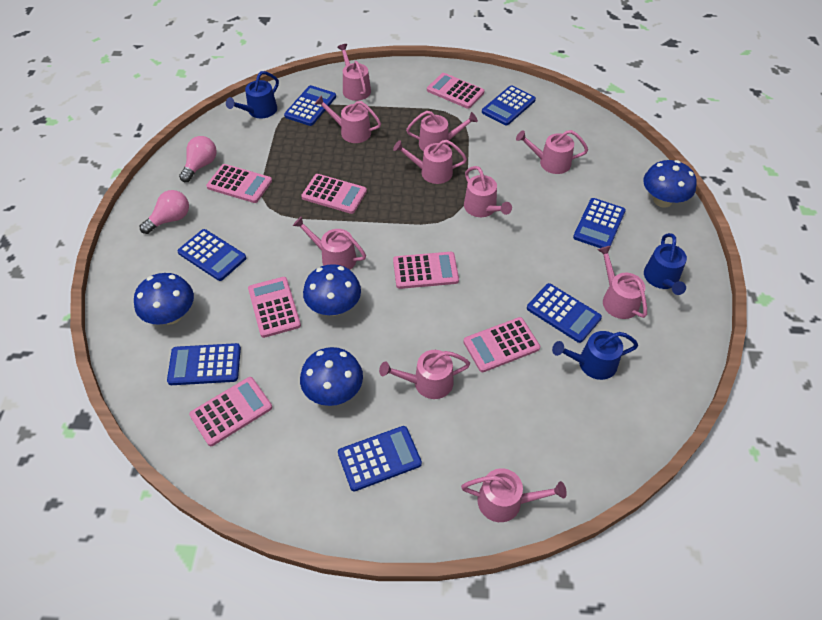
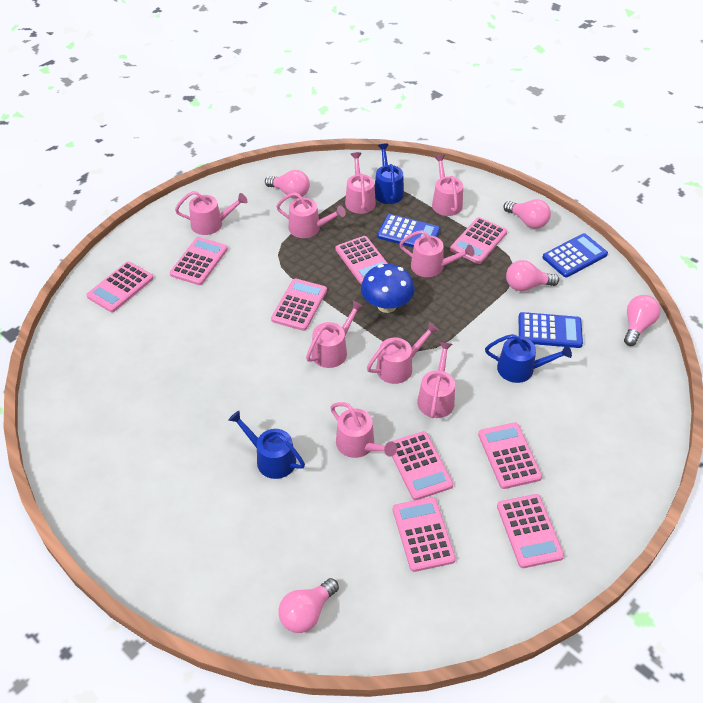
blue calculator: [167,343,241,385] [177,229,246,281] [284,85,336,126] [338,426,422,492] [482,85,536,126] [527,283,602,343] [573,198,626,248] = 7 -> [377,214,440,248] [519,312,583,348] [542,233,608,277] = 3
blue mushroom: [134,273,194,325] [300,347,363,406] [303,264,361,316] [643,160,697,208] = 4 -> [361,264,415,313] = 1
pink calculator: [189,377,272,446] [206,164,272,203] [248,277,301,338] [301,174,367,214] [393,252,459,289] [427,73,484,109] [463,317,540,372] = 7 -> [86,261,154,312] [170,237,228,285] [271,278,327,331] [336,236,388,284] [391,431,453,500] [393,497,456,572] [450,217,507,264] [478,422,542,489] [497,494,564,568] = 9
pink light bulb: [140,190,189,234] [179,136,217,182] = 2 -> [265,170,310,198] [278,578,339,633] [503,199,551,229] [506,260,559,291] [624,295,660,346] = 5
pink watering can: [293,216,366,270] [315,95,381,143] [337,44,371,101] [379,350,470,399] [393,140,467,184] [406,111,478,152] [461,468,567,522] [464,166,512,217] [516,130,588,174] [598,246,647,319] = 10 -> [175,191,247,235] [276,192,346,238] [306,301,364,368] [330,402,397,458] [345,152,376,214] [367,322,439,384] [399,230,474,277] [417,342,455,418] [432,155,463,216] = 9

